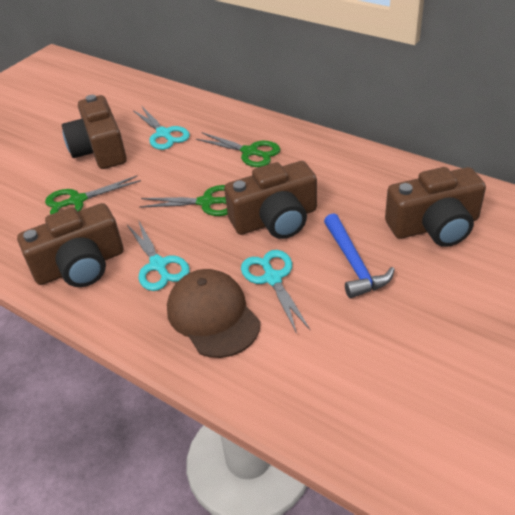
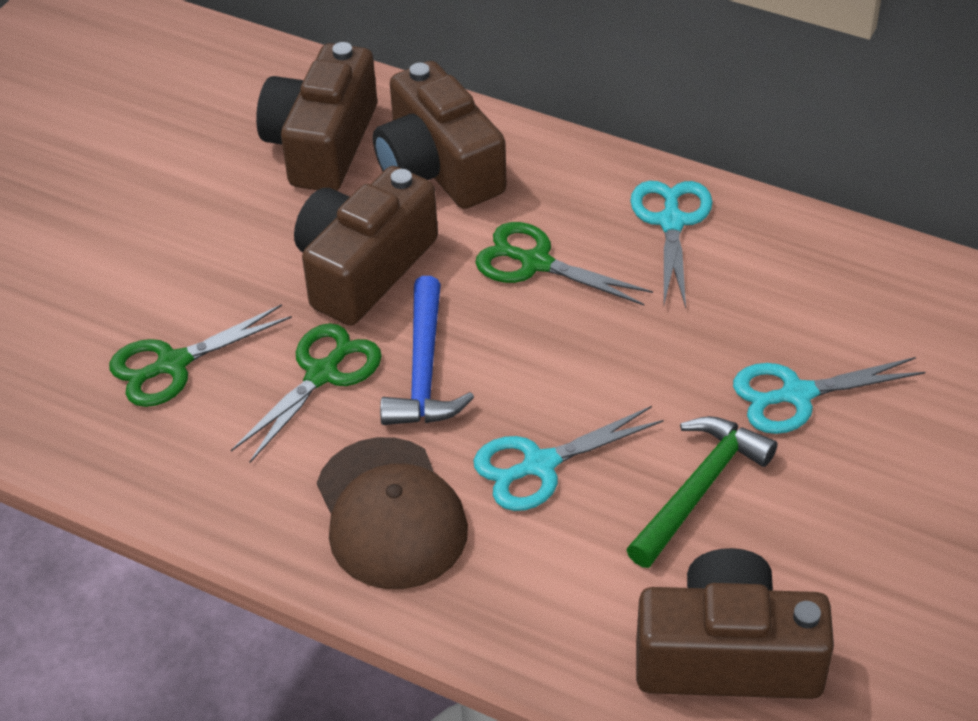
green hammer: none = 0 -> [626,416,777,568] = 1

